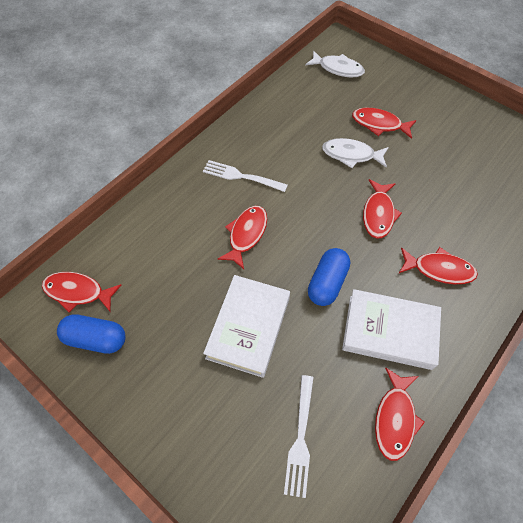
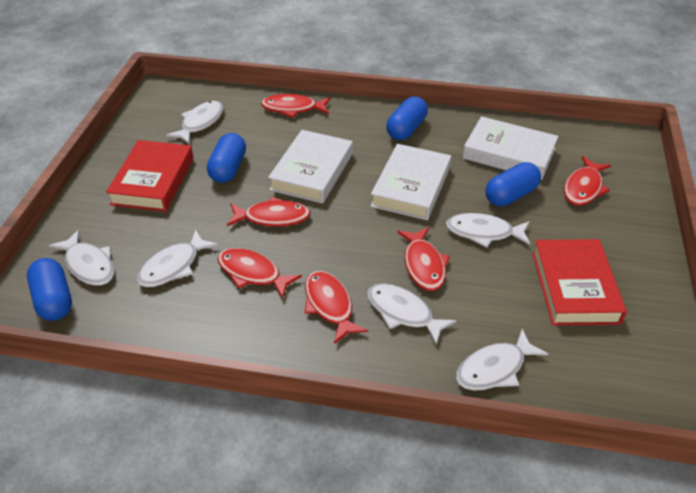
blue capsule: [57,314,126,354] [308,248,350,306] = 2 -> [27,258,72,321] [207,133,246,183] [386,97,428,140] [486,162,541,206] = 4
red book: none = 0 -> [106,140,193,212] [532,239,627,326] = 2
white book: [203,275,290,378] [342,289,441,370] = 2 -> [268,130,353,203] [371,144,451,220] [463,116,558,180] = 3
white fish: [305,50,365,78] [322,138,389,168] = 2 -> [49,230,114,286] [137,230,218,287] [166,101,224,144] [367,283,457,345] [446,213,530,247] [456,329,548,391] = 6
white fork: [203,160,288,192] [284,375,314,498] = 2 -> none = 0

